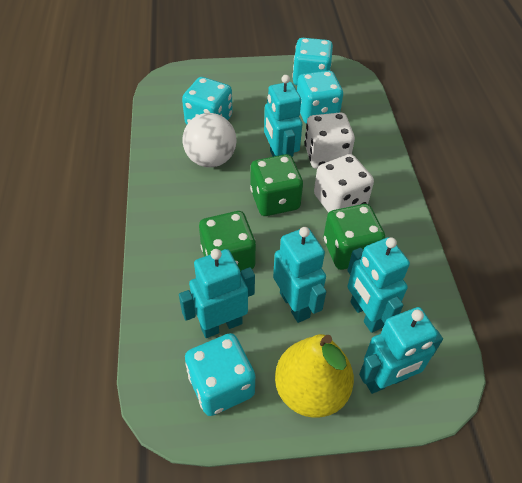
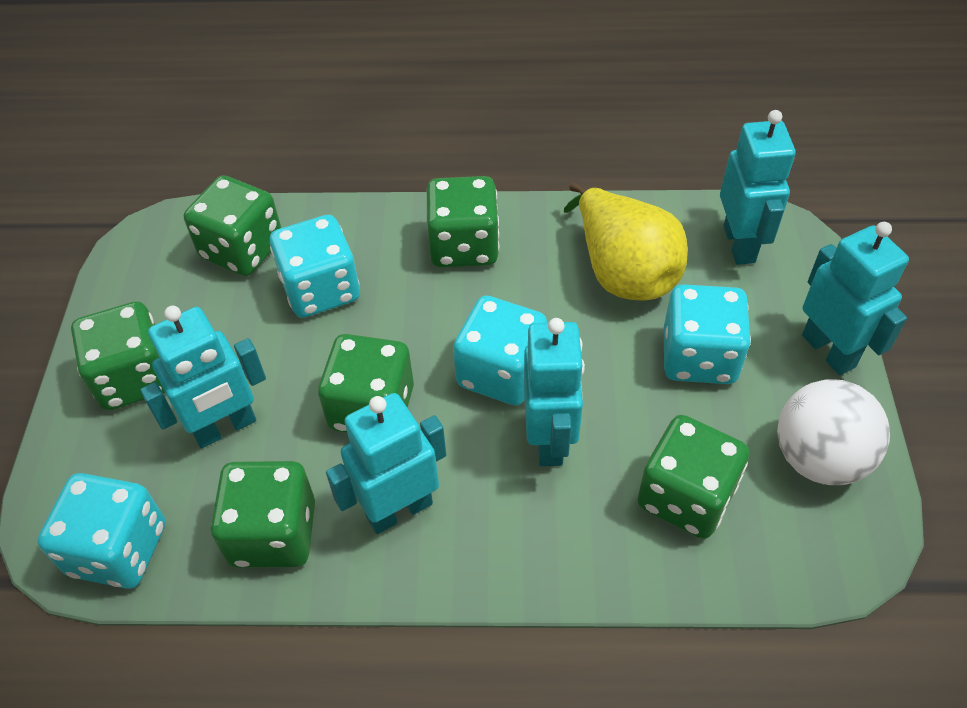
green dice: [199,211,256,272] [250,154,303,216] [324,204,385,270] = 3 -> [71,301,165,410] [184,175,281,276] [211,461,315,568] [318,334,414,433] [427,176,499,267] [638,415,749,539] = 6
white dice: [304,112,355,169] [314,154,374,213] = 2 -> none = 0

